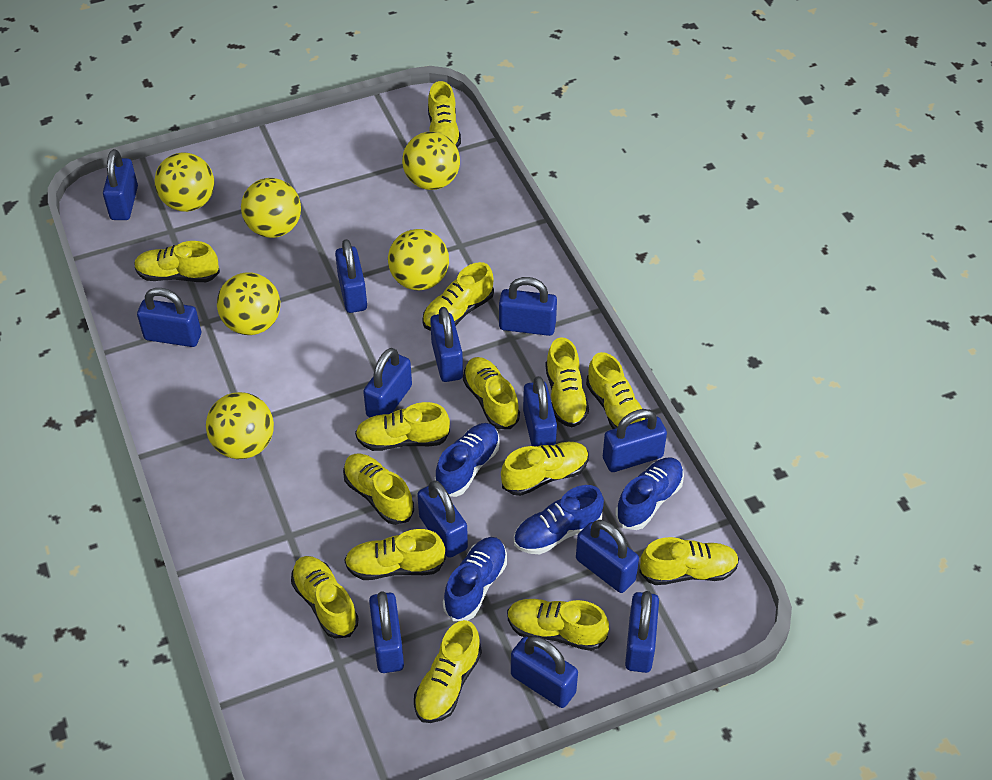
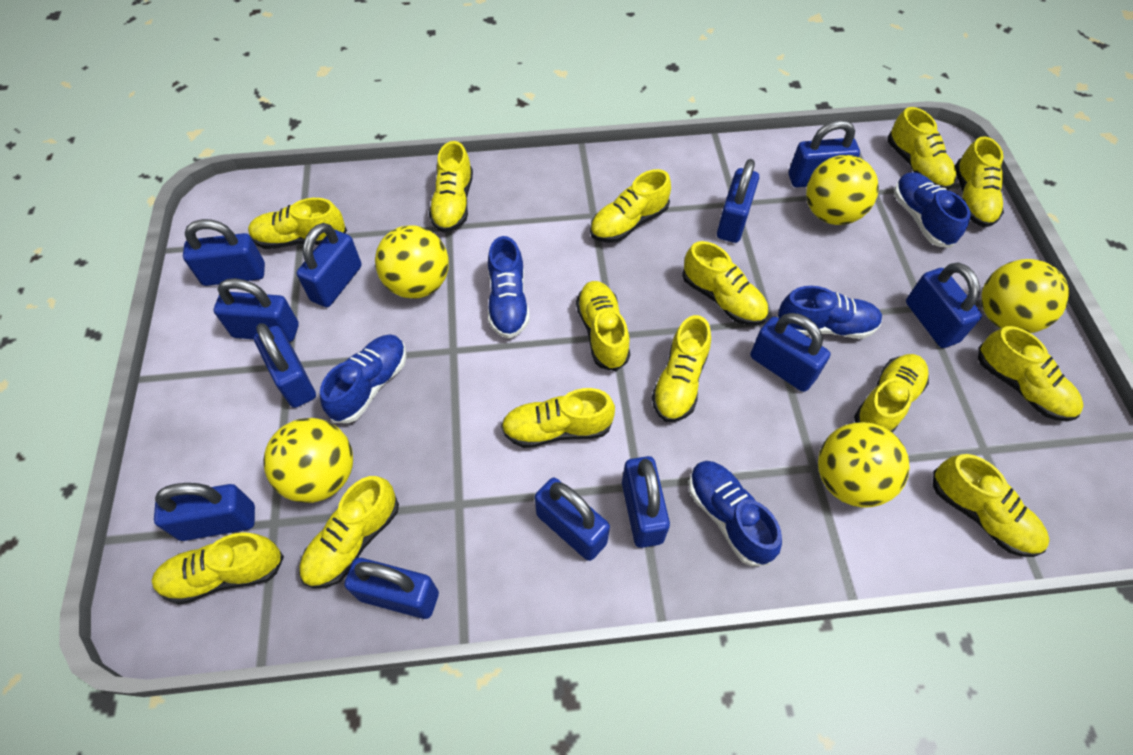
blue padlock: [103,149,138,220] [137,288,201,347] [335,239,367,313] [363,348,412,417] [369,591,404,673] [417,480,468,558] [430,307,463,382] [499,277,557,336] [511,636,578,708] [523,376,557,446] [576,520,639,593] [603,409,667,472] [625,591,659,673] = 13 -> [154,483,255,541] [183,219,265,286] [214,278,299,342] [254,323,316,408] [296,223,362,307] [345,558,439,619] [535,477,610,561] [622,456,670,548] [717,159,759,243] [750,313,830,392] [789,120,860,187] [906,262,982,348] = 12
blue shoe: [435,423,500,497] [443,537,507,621] [514,485,604,554] [615,457,684,530] = 4 -> [320,334,406,423] [488,236,530,339] [689,461,782,566] [777,286,882,339] [894,172,970,248] = 5
yellow ball: [155,152,214,212] [206,392,274,459] [217,272,280,335] [241,178,301,238] [388,229,449,290] [402,132,460,190] = 6 -> [263,418,353,503] [375,225,449,299] [806,155,879,225] [818,422,910,507] [981,259,1069,333] = 5

